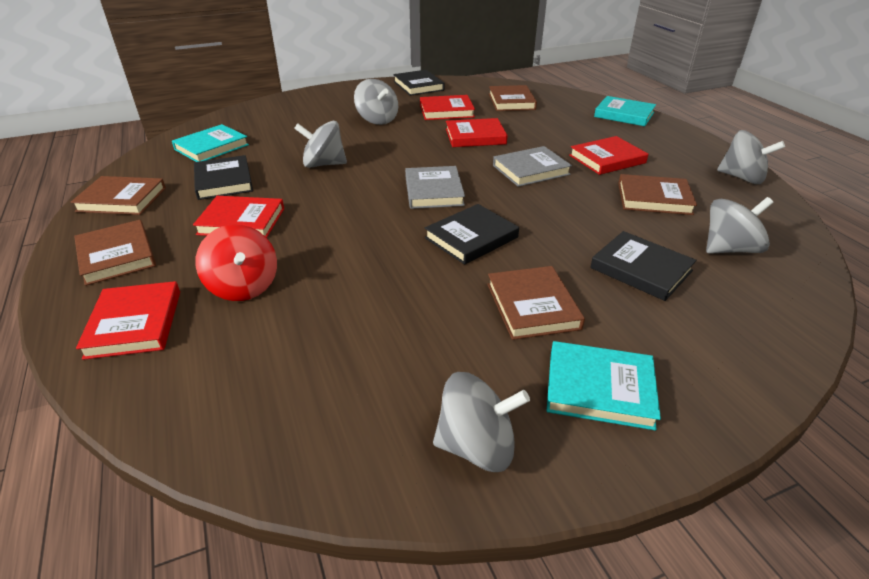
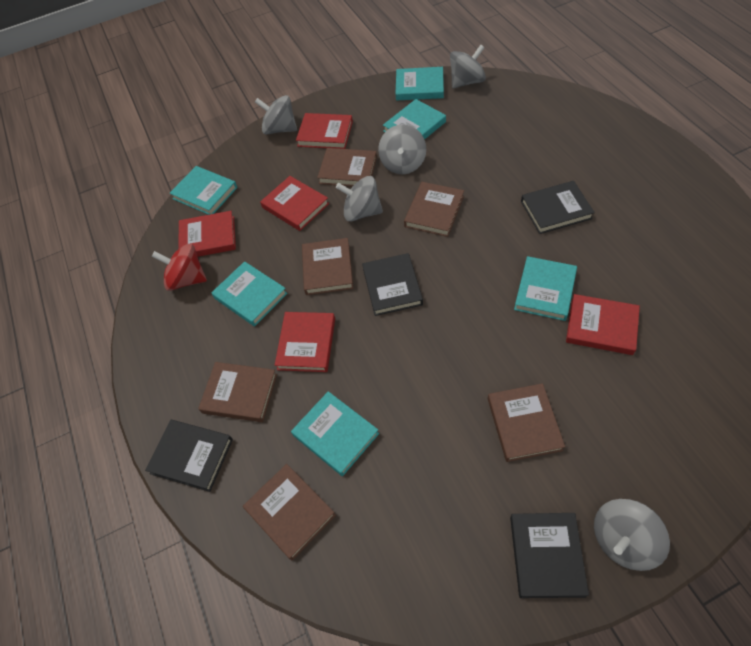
brown book: [71,176,166,215] [74,220,156,286] [487,266,585,340] [489,85,537,111] [618,174,697,215] = 5 -> [198,362,277,422] [243,464,336,560] [302,238,353,295] [317,148,377,187] [404,182,464,237] [488,383,565,462] = 6
grey book: [405,166,465,209] [493,146,572,187] = 2 -> none = 0
turquoise book: [172,124,249,162] [547,341,661,430] [594,96,656,126] = 3 -> [170,166,237,215] [211,261,287,326] [291,391,379,476] [383,99,446,140] [395,67,444,101] [514,256,577,321] = 6

